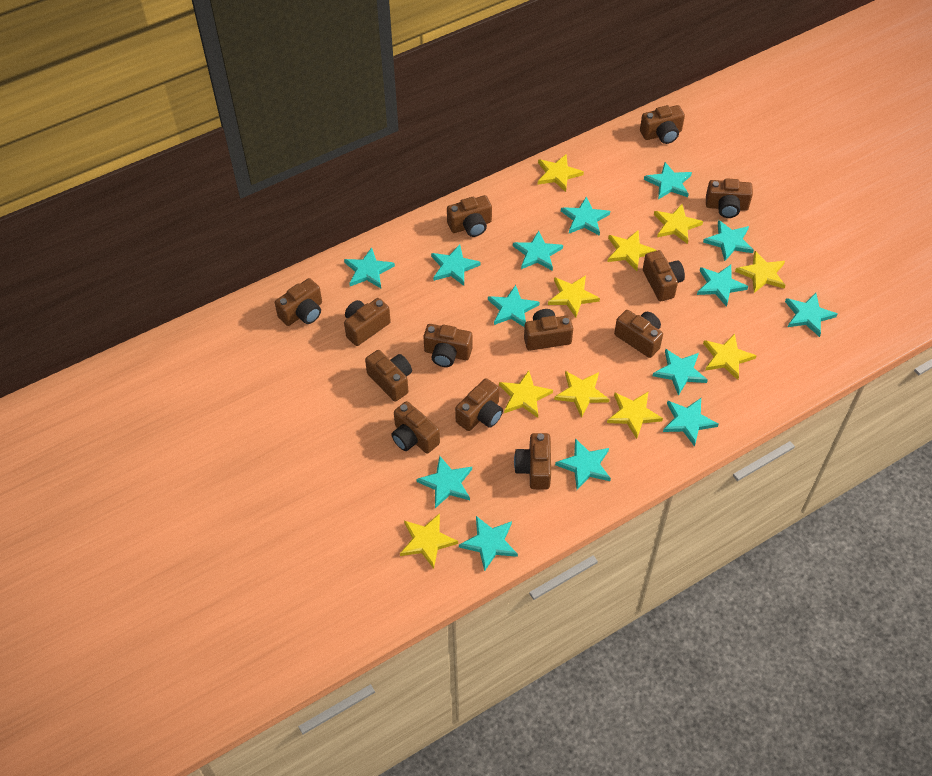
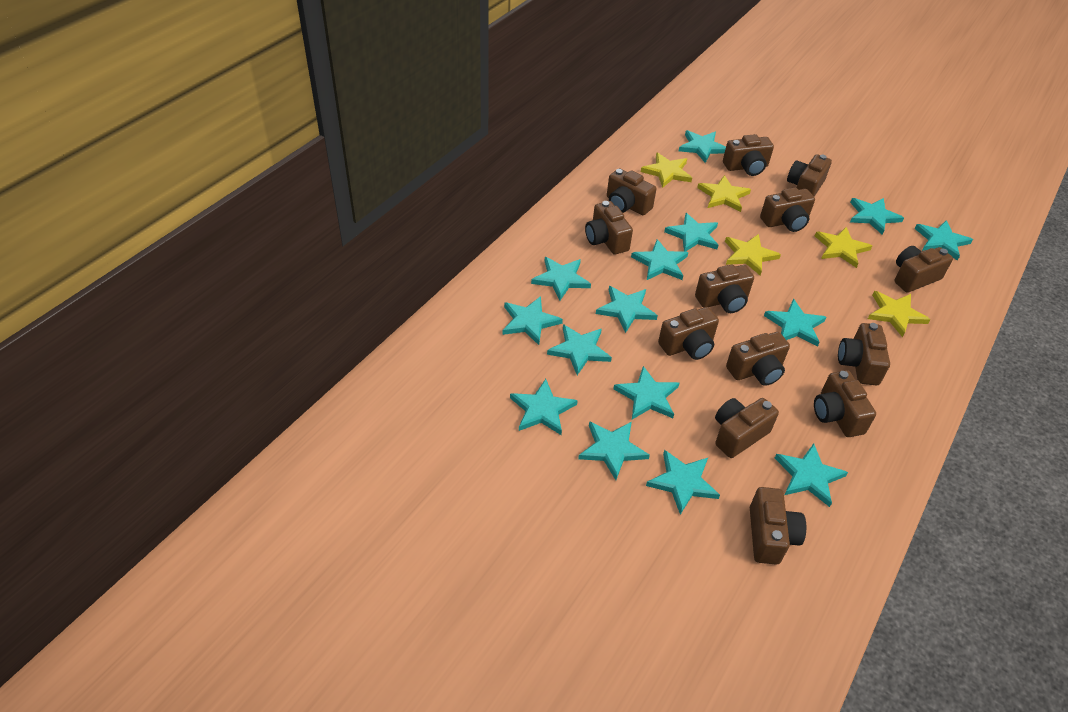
turquoise star: [344,247,395,288] [416,456,472,508] [431,244,481,286] [459,516,518,571] [488,285,540,327] [513,230,563,271] [555,438,611,490] [561,196,610,236] [644,162,692,200] [652,349,708,396] [663,398,719,447] [697,265,748,307] [703,220,754,261] [785,293,838,337] = 14 -> [502,296,563,345] [510,379,578,435] [531,257,591,300] [547,324,612,375] [578,421,650,480] [596,286,658,333] [613,366,679,419] [631,239,688,280] [646,450,720,515] [664,213,718,252] [679,130,726,163] [764,299,826,346] [775,443,848,507] [850,198,904,235] [915,220,973,261] = 15
yellow star: [400,513,458,569] [499,370,553,418] [538,154,584,192] [548,275,600,317] [554,371,610,418] [607,230,656,271] [607,391,663,439] [654,204,703,244] [703,333,757,380] [735,251,786,293] = 10 -> [641,153,692,188] [697,175,751,212] [725,234,781,275] [815,227,872,268] [868,291,931,337] = 5

